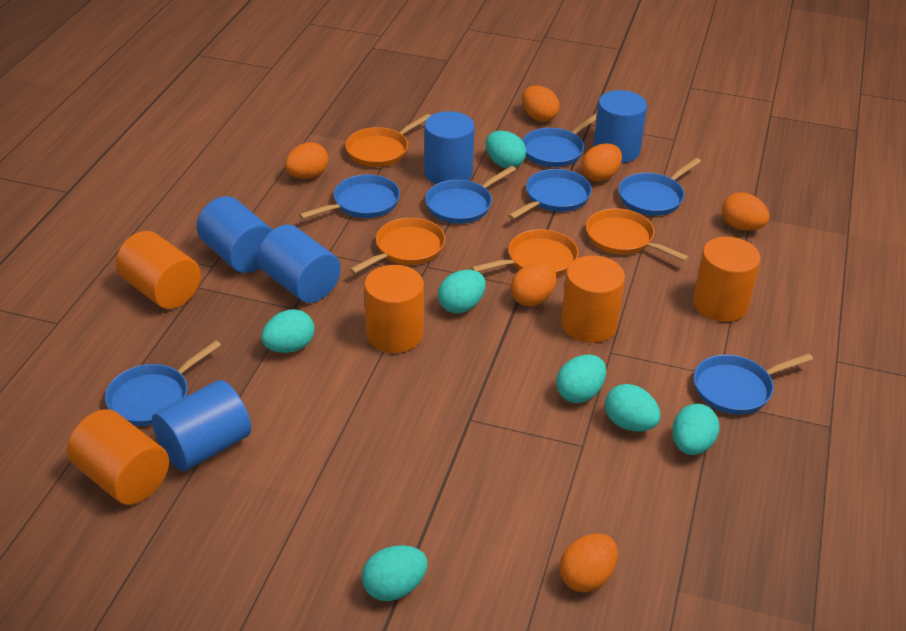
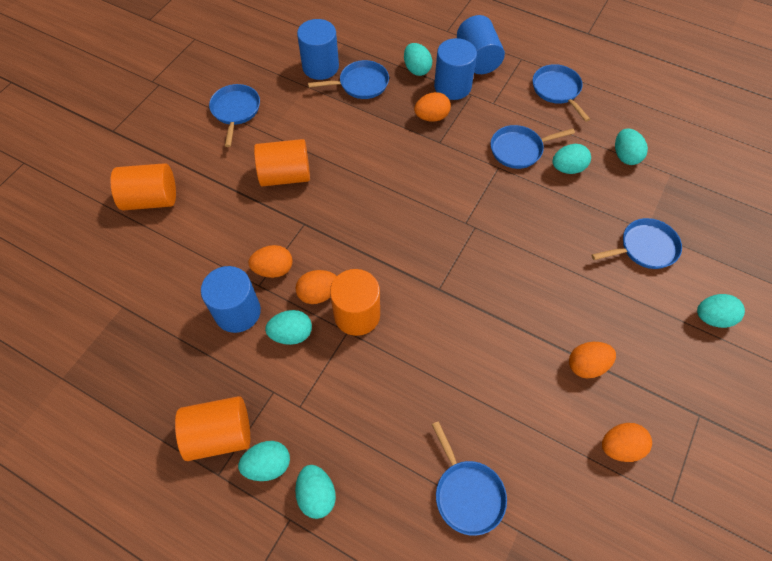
blue cylinder: [152,380,251,471] [197,196,272,273] [257,225,341,303] [424,111,475,184] [593,90,647,163] = 5 -> [201,266,261,333] [297,19,339,80] [434,38,477,100] [457,15,505,74] = 4
blue pan: [105,340,221,426] [299,174,400,219] [425,166,516,224] [508,169,592,219] [522,113,597,167] [618,158,701,216] [694,353,813,415] = 7 -> [209,84,260,147] [308,60,389,99] [432,421,507,536] [491,125,575,169] [533,64,590,122] [591,218,682,269] = 6
orange cylinder: [67,409,169,505] [116,231,201,309] [364,265,424,353] [561,255,625,343] [693,237,761,322] = 5 -> [110,163,176,211] [175,396,250,461] [254,139,310,187] [330,269,380,336] = 4
orange egg: [285,142,328,179] [511,262,557,306] [522,86,560,122] [559,533,618,593] [582,143,622,181] [722,192,770,231] = 6 -> [248,245,293,278] [295,270,337,304] [414,92,451,122] [569,342,616,378] [602,423,652,462] = 5
orange pan: [345,114,431,167] [350,218,445,274] [471,229,579,276] [586,208,689,261] = 4 -> none = 0

